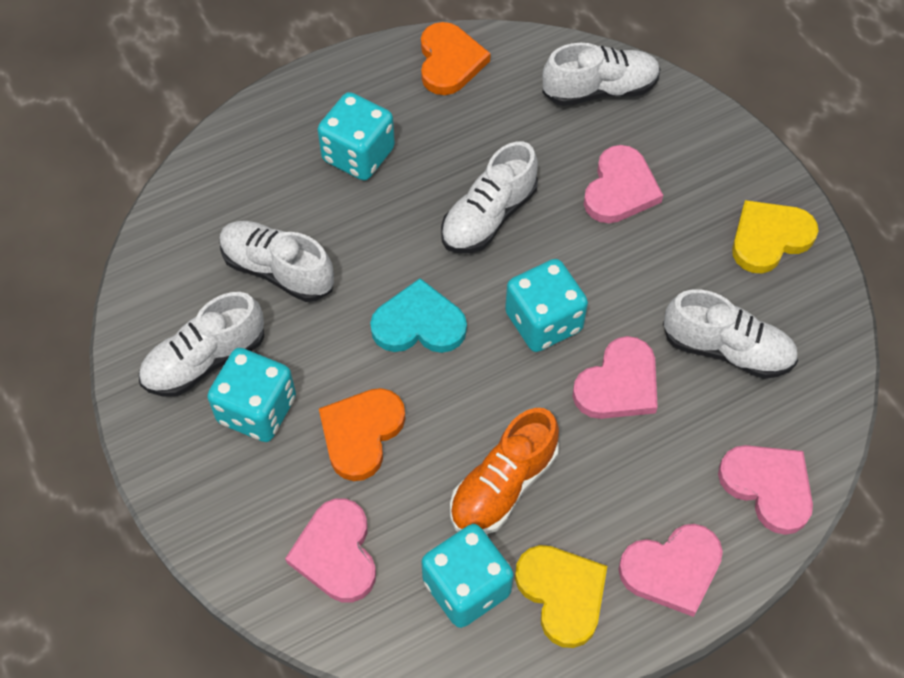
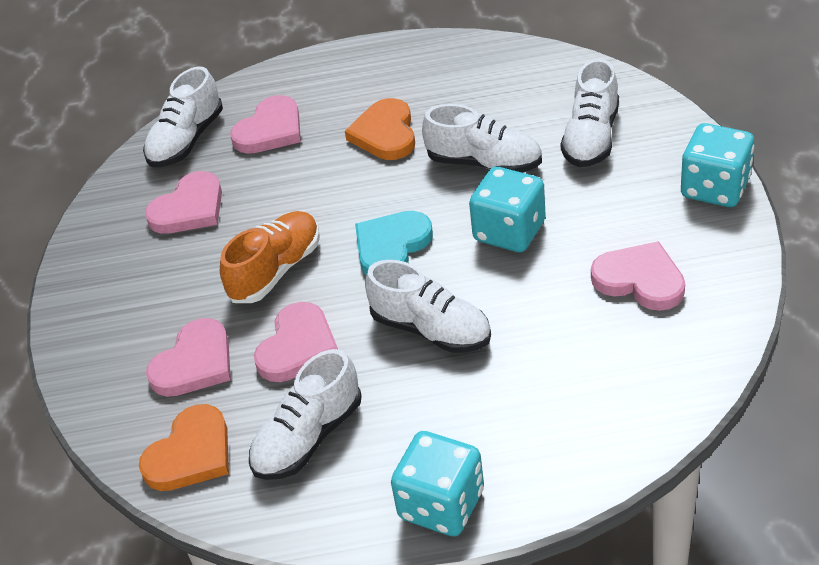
turquoise dice: [207,348,296,442] [318,92,395,181] [421,524,514,628] [505,259,588,352] = 4 -> [391,431,484,536] [469,167,546,252] [681,123,754,207] = 3
yellow heart: [515,545,607,648] [732,200,818,273] = 2 -> none = 0

